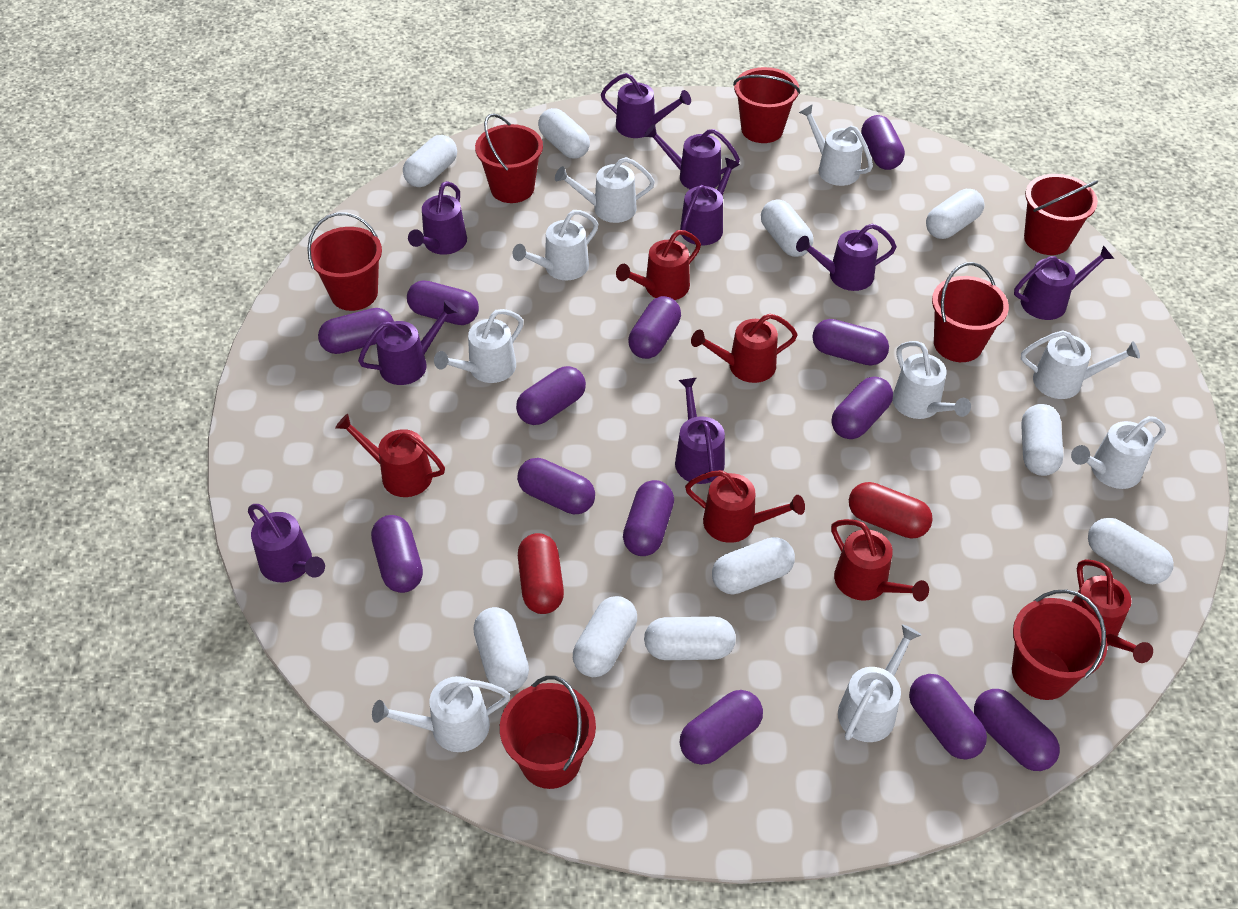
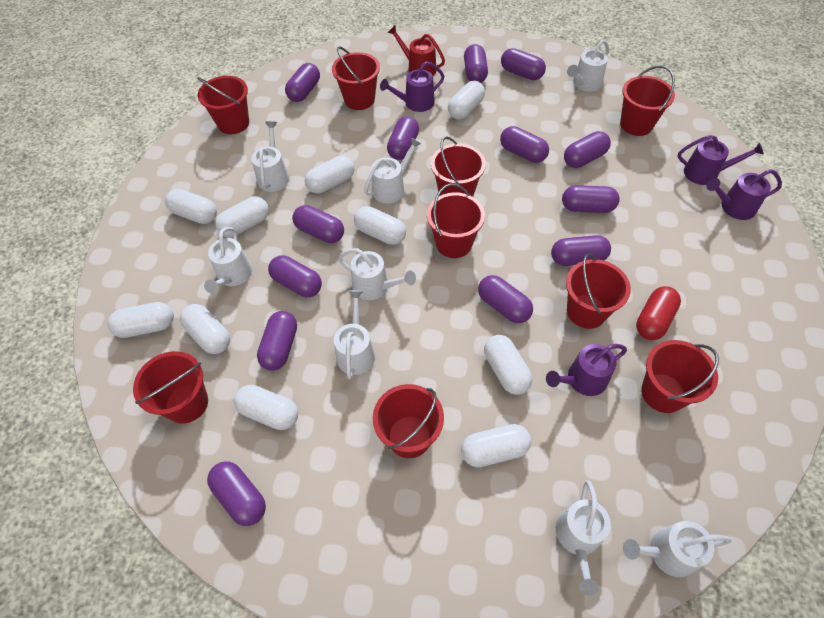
purple watering can: [248,504,325,582] [358,300,458,385] [408,181,467,255] [601,73,691,138] [644,124,740,189] [675,377,725,484] [680,158,740,245] [796,224,897,291] [1014,245,1114,320] = 9 -> [380,61,444,112] [546,344,627,396] [677,135,764,185] [707,169,782,220] = 4
red bucket: [307,213,382,311] [475,114,543,203] [500,676,596,789] [733,67,800,143] [932,262,1009,362] [1012,590,1107,700] [1024,174,1098,255] = 7 -> [133,351,208,424] [197,76,249,134] [332,46,380,110] [373,384,444,458] [427,184,485,258] [431,136,486,197] [566,254,631,329] [620,66,675,136] [641,340,719,413] = 9
red capsule: [518,533,564,614] [849,482,933,539] = 2 -> [636,286,681,340] = 1
red watering can: [335,414,445,497] [616,230,701,300] [685,470,805,543] [691,314,798,383] [831,519,929,601] [1071,559,1153,663] = 6 -> [387,25,445,76] = 1
white watering can: [372,676,510,752] [434,309,524,383] [513,210,598,280] [555,157,655,223] [799,105,873,186] [838,624,921,742] [892,341,971,419] [1021,331,1140,399] [1071,416,1165,489] = 9 -> [204,227,252,294] [252,121,289,192] [334,290,375,379] [338,248,416,300] [364,137,421,203] [556,480,611,596] [567,40,609,92] [623,521,731,577] = 8

